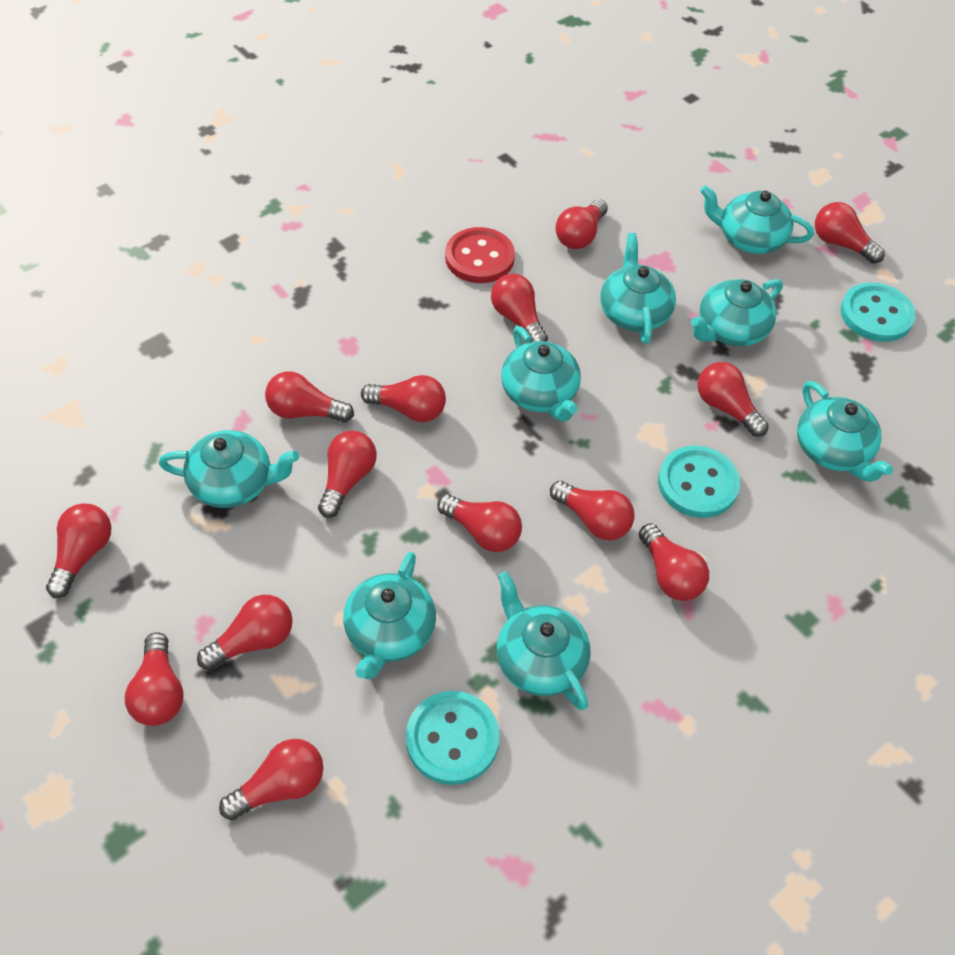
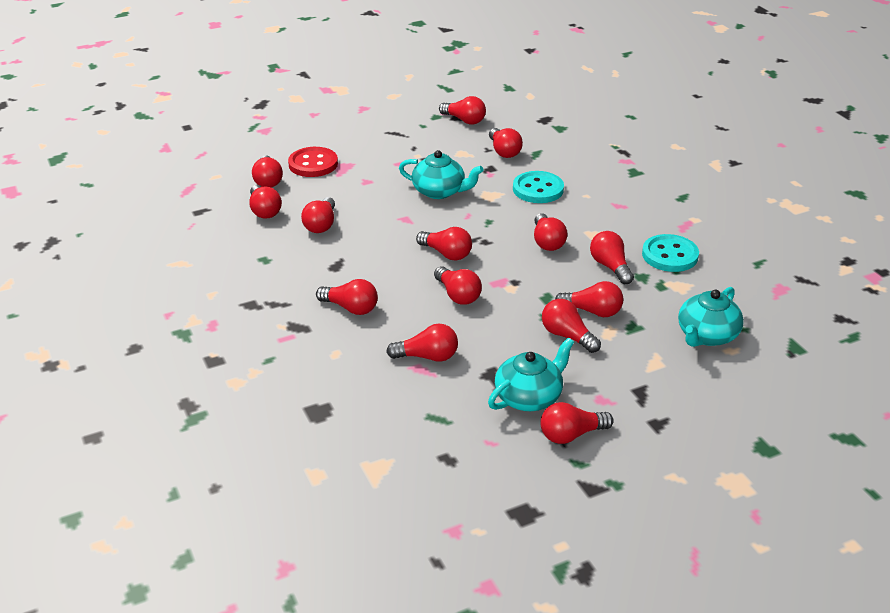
turquoise button: [406,691,500,785] [658,446,740,518] [841,283,916,342] = 3 -> [513,171,564,203] [642,234,699,272] = 2
turquoise teapot: [159,430,299,508] [343,552,436,679] [497,571,591,710] [501,326,581,422] [600,233,676,344] [691,279,783,346] [700,185,814,254] [797,381,893,482] = 8 -> [399,150,483,199] [488,337,574,411] [678,287,744,347] = 3

